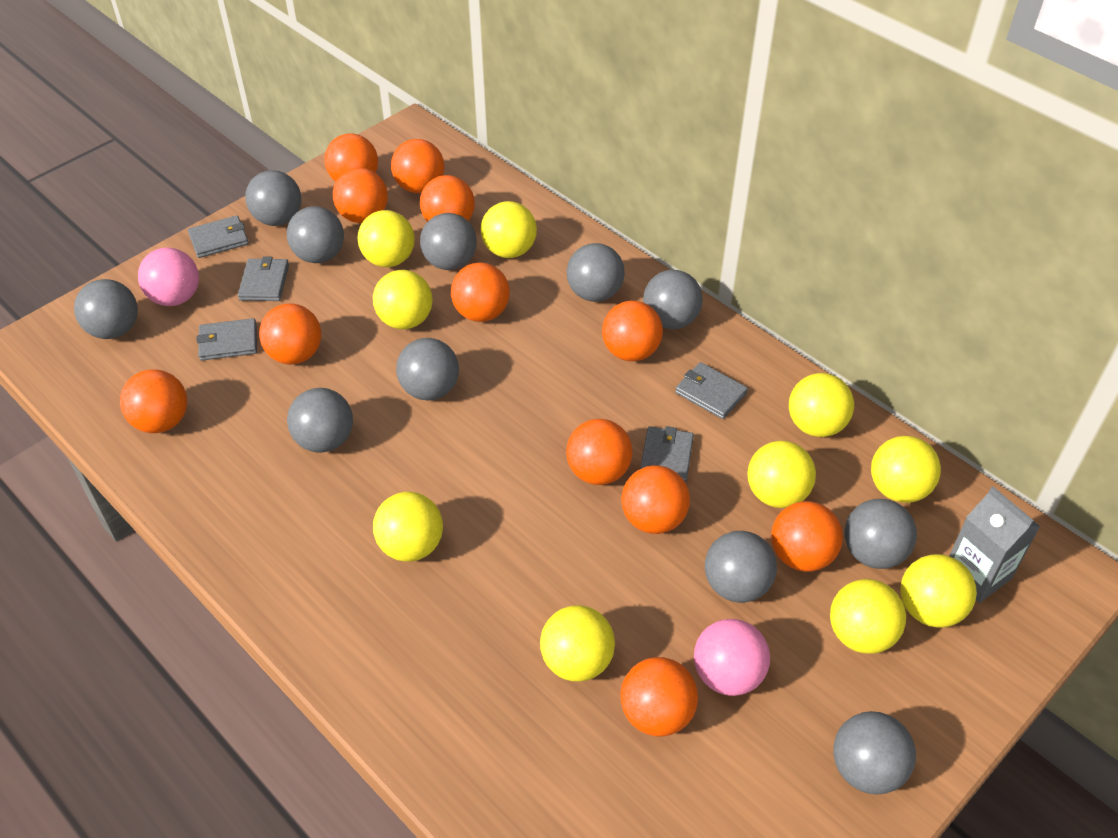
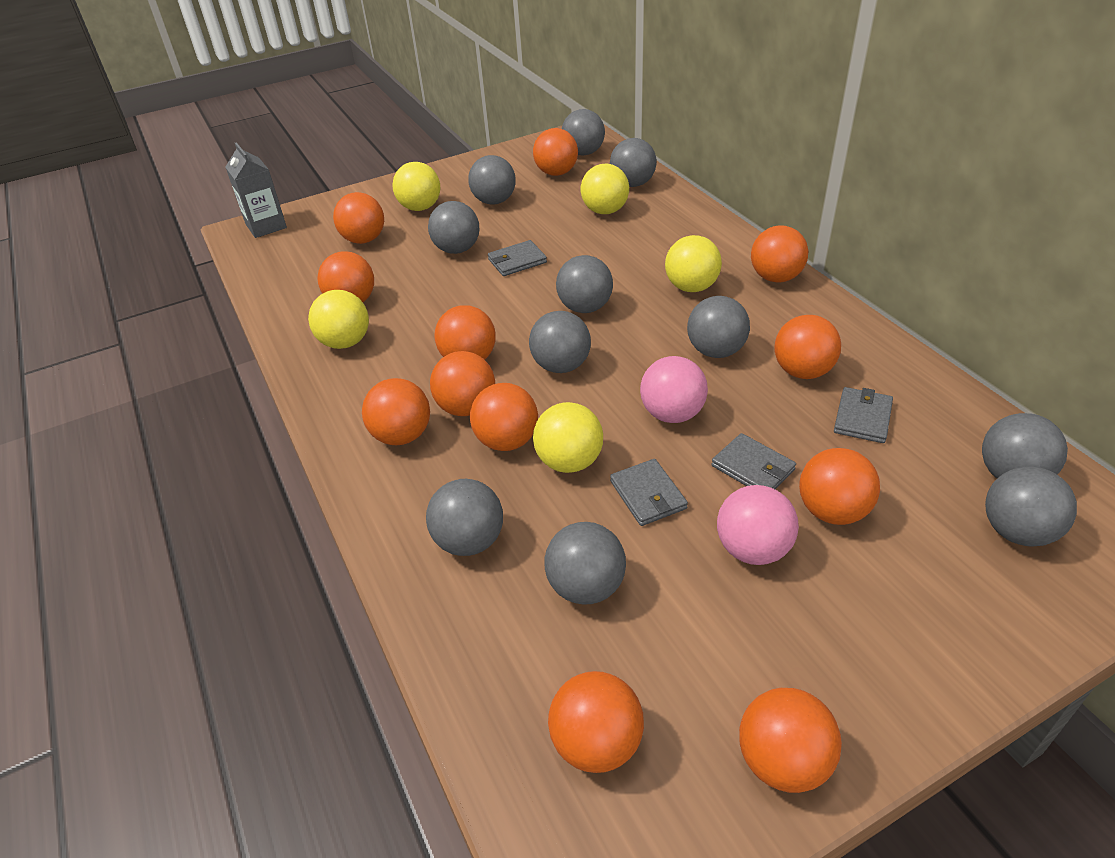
grey wallet: [188,215,249,258] [196,318,257,361] [238,256,289,301] [640,426,694,483] [675,362,748,419] = 5 -> [488,240,547,276] [610,459,688,526] [711,433,796,489] [834,387,893,443] = 4
yellow ball: [357,210,415,267] [373,270,433,329] [373,492,443,562] [481,201,537,258] [540,605,615,682] [748,441,816,508] [789,373,854,437] [830,579,906,654] [871,436,941,503] [900,554,977,627] = 10 -> [308,290,369,349] [392,162,440,211] [533,402,603,473] [581,164,629,214] [665,235,722,292] = 5

